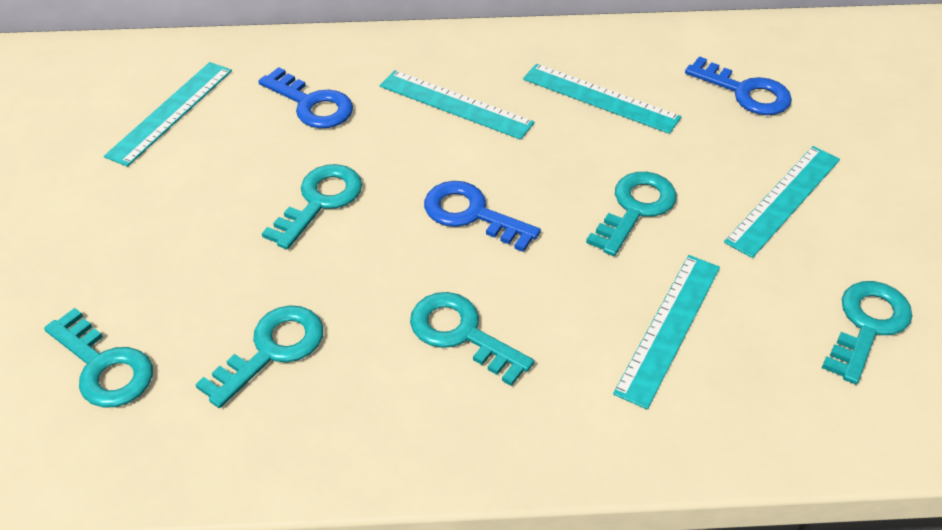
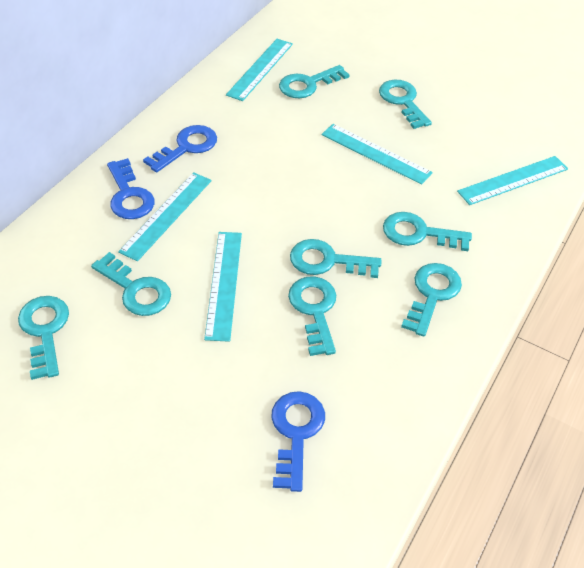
turquoise key: [44,308,153,408] [195,305,323,408] [262,164,362,249] [410,292,534,386] [586,172,676,256] [822,281,912,384] = 6 -> [18,296,69,380] [91,252,171,316] [279,65,349,98] [288,276,336,356] [290,239,381,278] [379,80,432,129] [383,212,472,251] [401,263,462,337] = 8

